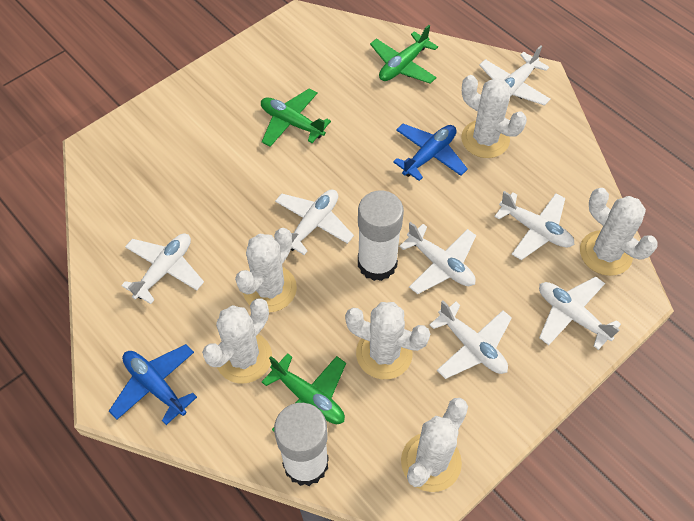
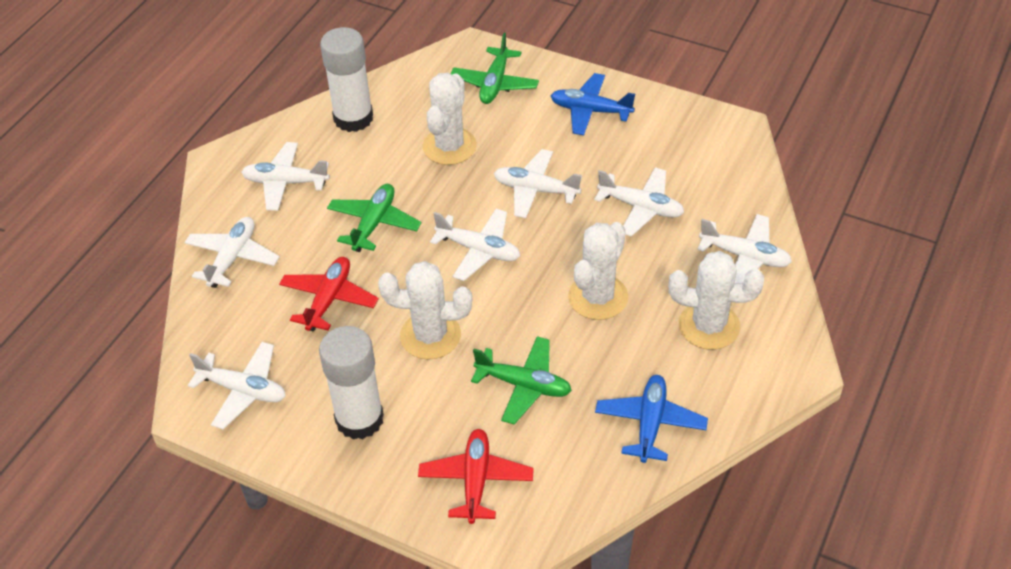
red plane: none = 0 -> [279,257,379,331] [418,429,534,524] = 2
white cactus: [202,299,272,384] [235,228,297,312] [345,302,430,379] [401,398,468,492] [461,75,527,158] [580,188,658,276] = 6 -> [378,261,472,359] [423,73,477,165] [568,222,628,320] [668,251,764,350] = 4

